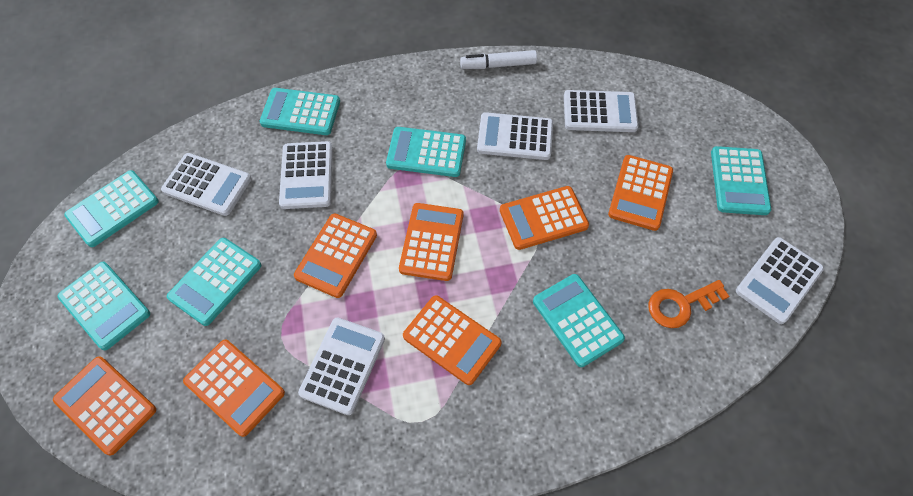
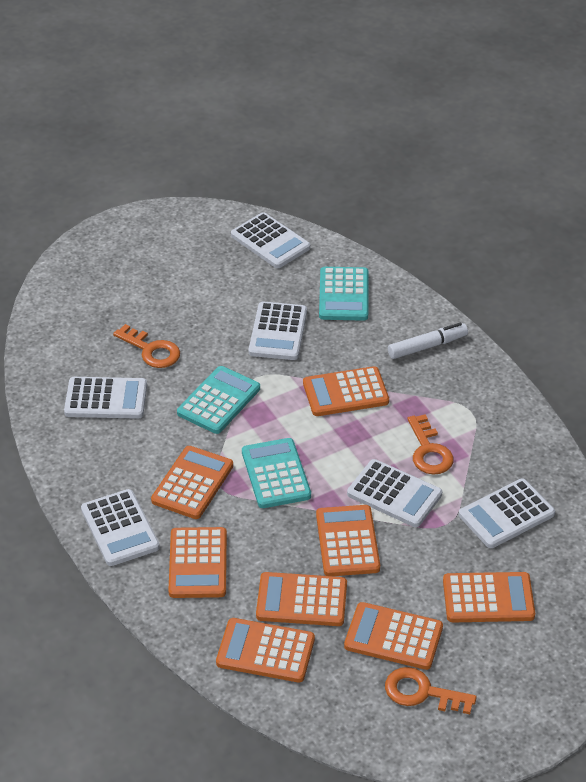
orange calculator: [53,356,156,455] [183,340,285,437] [294,213,377,298] [399,203,463,281] [403,295,502,385] [500,186,589,250] [608,155,673,231] = 7 -> [151,446,233,519] [168,527,227,598] [216,618,315,683] [256,572,347,626] [303,366,389,416] [316,505,380,576] [344,602,443,670] [443,572,535,622] = 8
orange key: [648,280,729,328] = 1 -> [113,324,180,368] [385,667,477,714] [407,414,454,475] = 3
turquoise calculator: [58,262,150,350] [64,170,159,247] [167,238,261,326] [260,88,340,135] [386,127,466,177] [533,274,625,367] [711,146,771,215] = 7 -> [177,366,260,434] [242,438,311,508] [319,267,368,321] = 3

